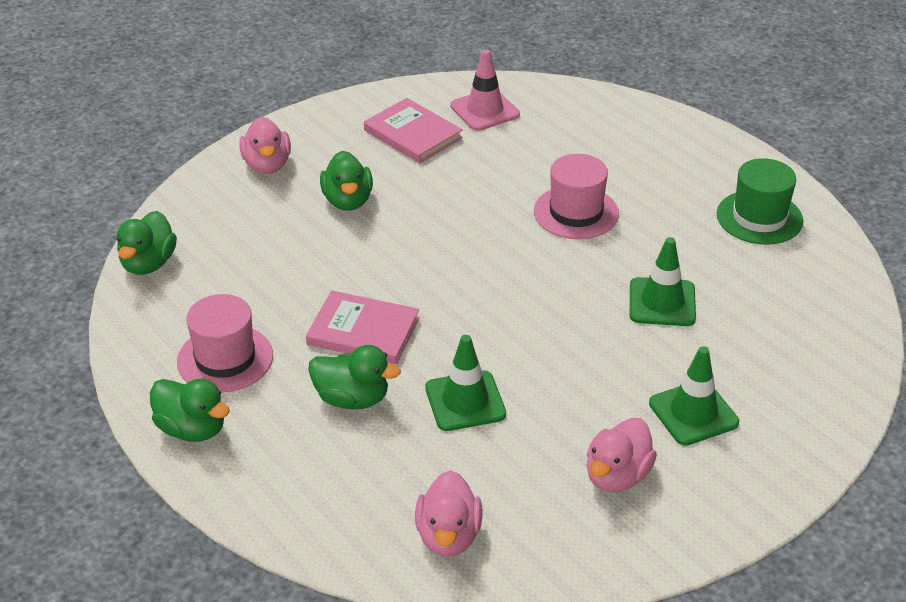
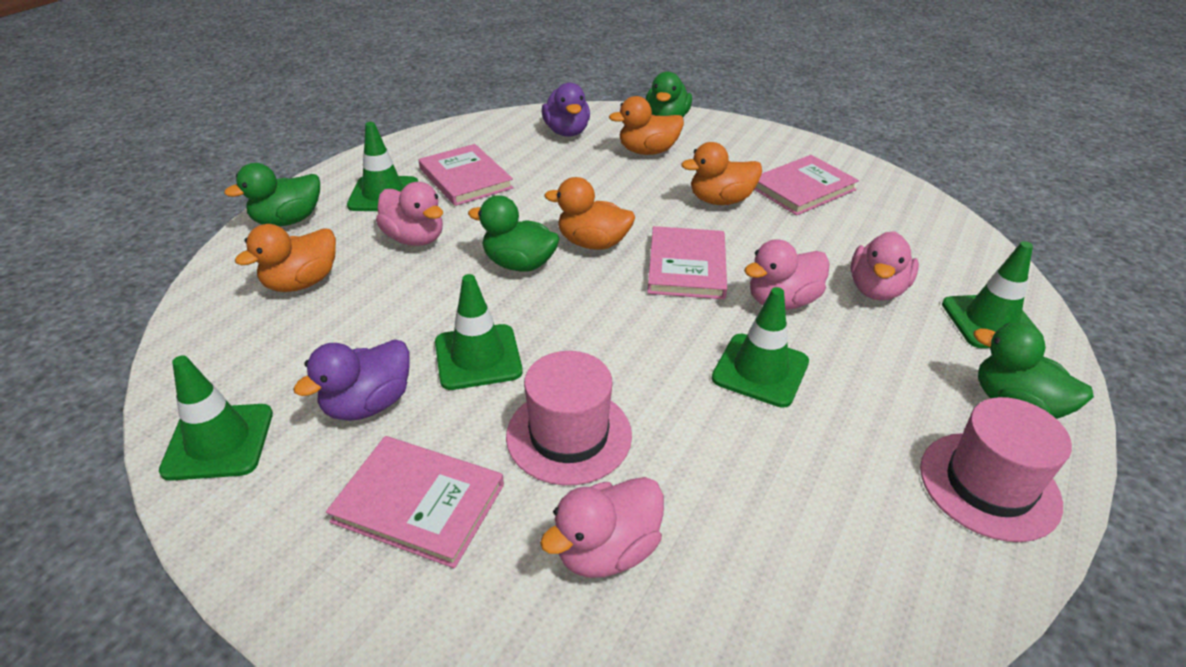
green hat: [717,158,803,245] = 1 -> none = 0
green traffic cone: [425,335,506,431] [630,237,696,326] [649,346,739,445] = 3 -> [159,355,273,481] [347,122,418,211] [435,274,523,390] [711,287,809,408] [942,241,1044,348] = 5
orange duck: none = 0 -> [235,224,336,292] [544,177,635,250] [609,96,684,155] [681,142,762,205] = 4
pink book: [306,291,419,364] [364,98,463,163] = 2 -> [326,436,504,568] [419,144,514,206] [647,226,727,299] [754,155,859,216] = 4
pink duck: [239,117,291,174] [415,470,483,557] [587,418,657,492] = 3 -> [376,182,443,246] [540,477,664,578] [744,239,830,310] [850,231,919,301] = 4
pink traffic cone: [450,50,520,131] = 1 -> none = 0
purple duck: none = 0 -> [293,339,410,421] [542,83,590,137] = 2

